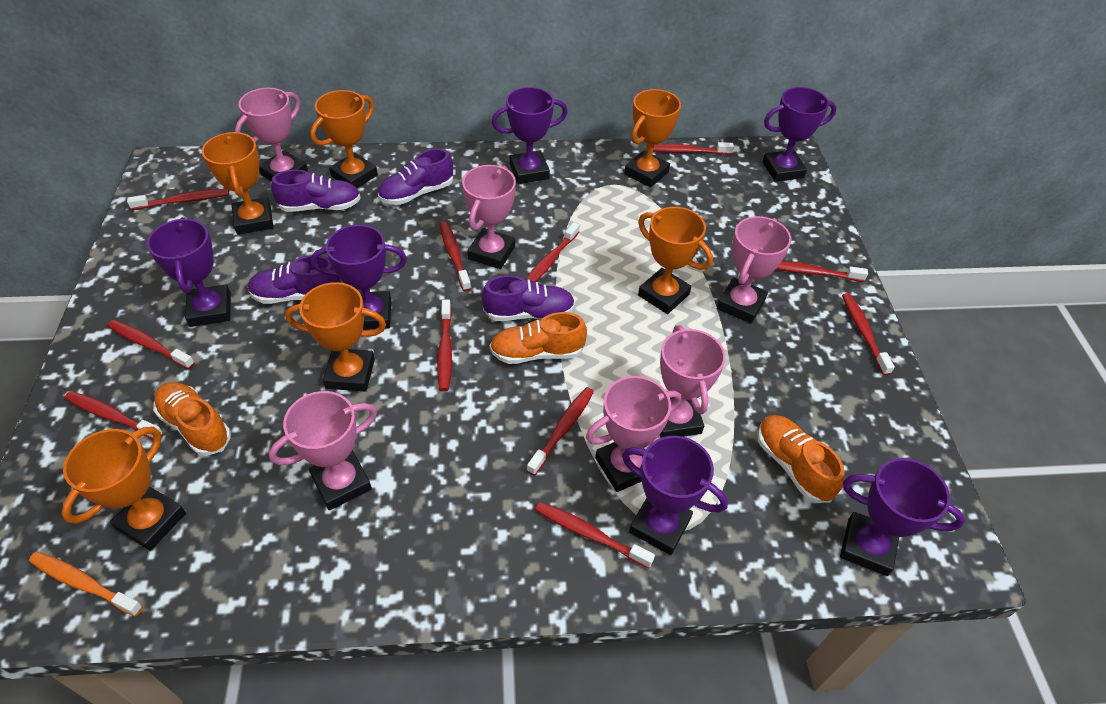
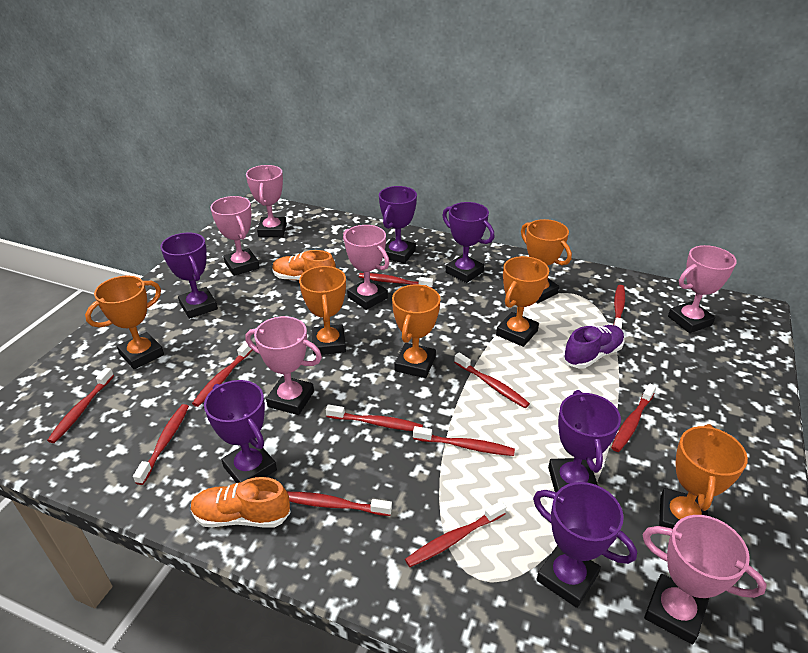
orange shoe: [153,382,231,456] [490,312,587,364] [758,415,845,503] = 3 -> [191,477,291,528] [272,250,336,280] = 2
orange toothbrush: [29,552,143,616] = 1 -> none = 0
purple shoe: [248,255,341,304] [271,170,361,212] [378,148,453,205] [482,275,575,321] = 4 -> [563,325,624,368] = 1

